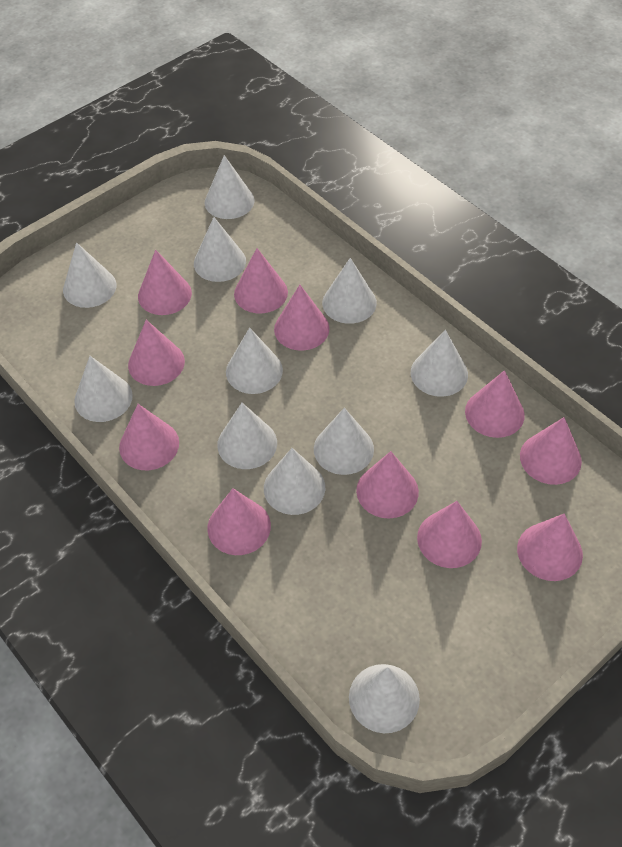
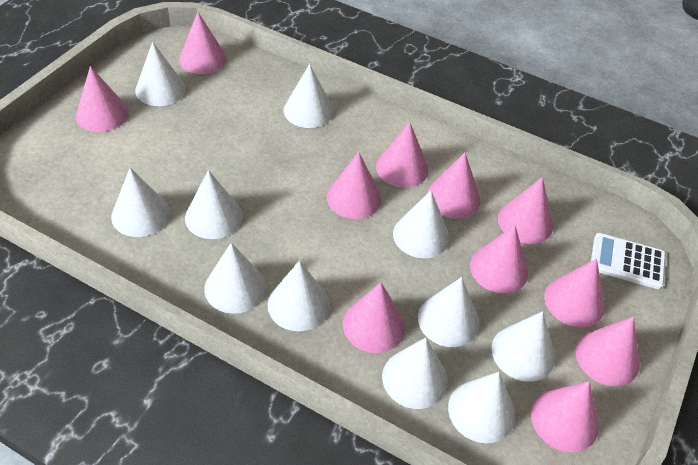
white calculator: none = 0 -> [591,233,666,289] = 1

